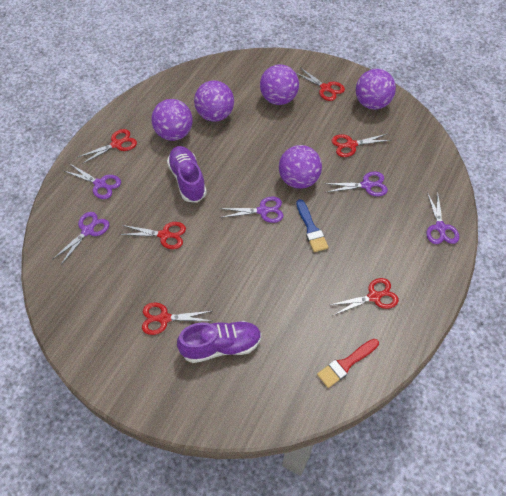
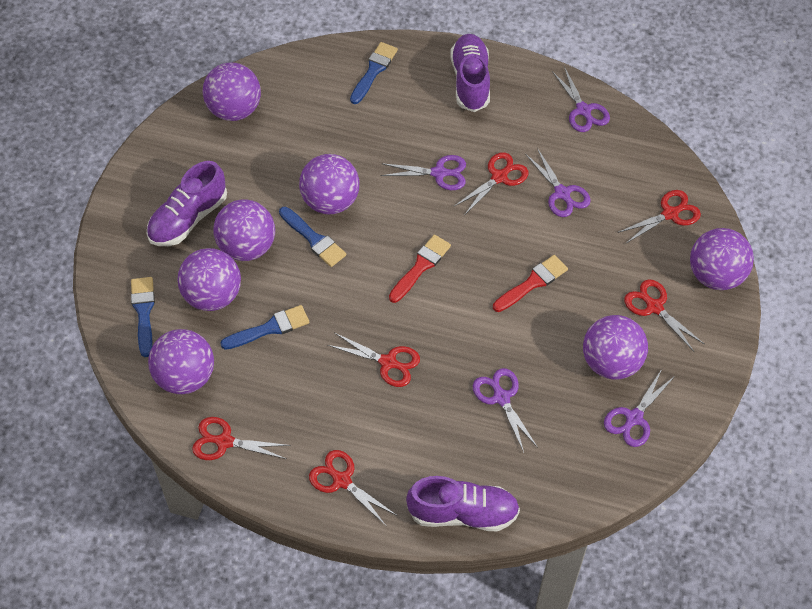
blue brush: [296,199,329,252] = 1 -> [131,277,155,357] [220,305,309,350] [279,207,346,267] [350,42,398,104] = 4
purple ball: [151,99,193,141] [194,80,234,122] [260,64,299,105] [279,145,322,189] [356,69,396,110] = 5 -> [148,329,214,394] [178,248,241,311] [202,62,261,121] [213,199,275,261] [299,154,359,214] [583,315,648,379] [690,228,754,290] = 7
purple shoe: [167,146,207,203] [177,321,262,363] = 2 -> [147,161,227,246] [406,476,520,531] [450,34,490,112] = 3
red brush: [317,339,379,388] = 1 -> [389,235,451,303] [493,255,568,312] = 2

